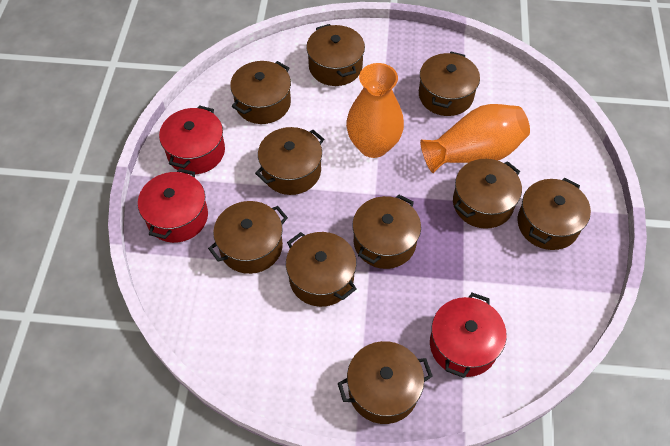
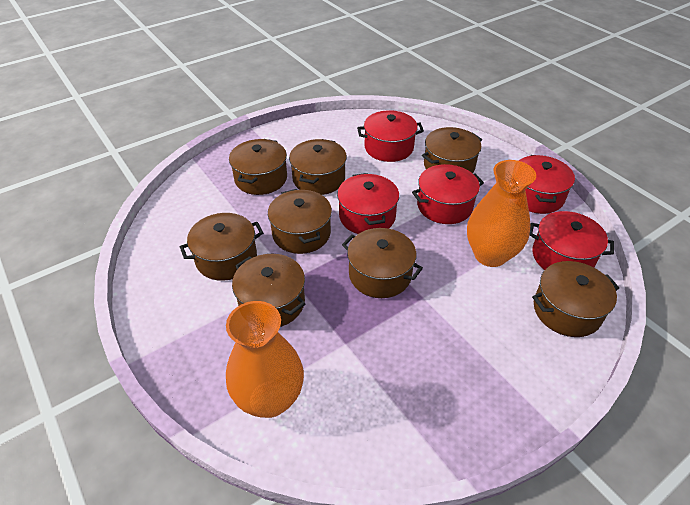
brown pot: [208,201,288,274] [230,61,291,124] [255,127,324,195] [286,232,357,307] [306,24,365,86] [338,341,433,424] [352,194,421,269] [419,52,480,116] [453,159,522,229] [517,178,591,250] = 10 -> [180,213,263,281] [229,139,287,195] [232,254,305,327] [268,189,332,254] [289,139,347,195] [342,228,423,298] [422,127,482,173] [532,261,619,337] = 8
red pot: [138,168,208,243] [159,105,225,174] [430,293,507,378] = 3 -> [337,173,399,234] [357,110,424,162] [412,164,484,224] [519,155,575,214] [529,211,614,270] = 5

